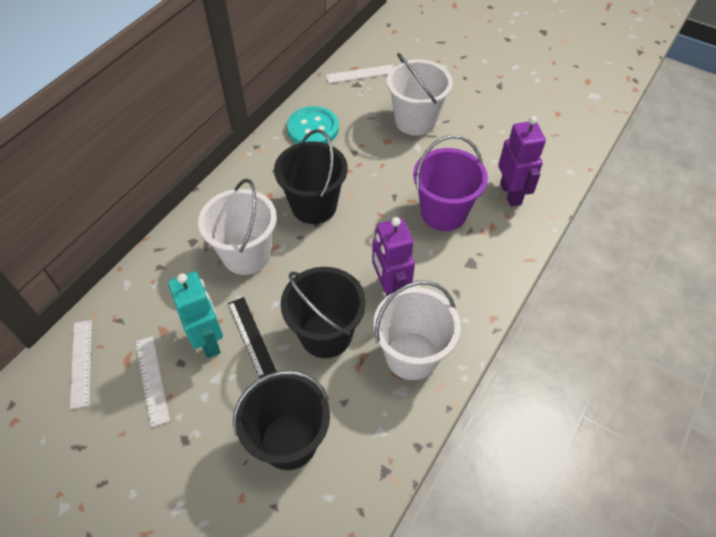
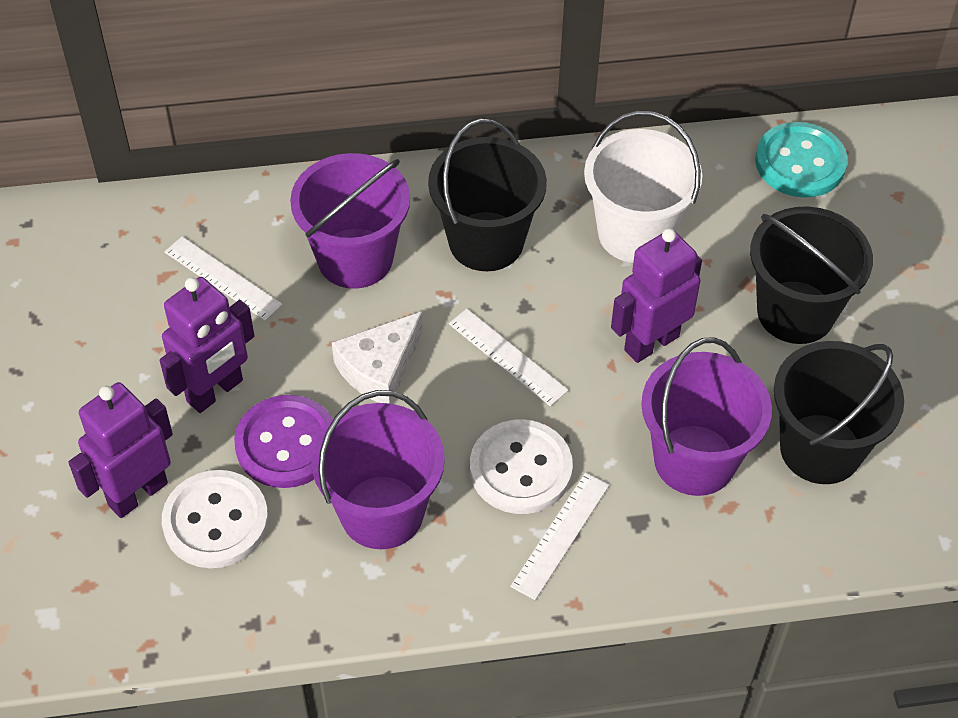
black ruler: [228,297,277,379] = 1 -> none = 0
purple bucket: [413,135,488,231] = 1 -> [290,153,410,289] [311,390,445,549] [641,337,772,496] = 3
purple button: none = 0 -> [234,395,333,488] = 1
purple robot: [372,217,415,296] [498,116,546,206] = 2 -> [68,382,173,518] [160,277,254,413] [611,228,702,363] = 3
turquoise robot: [168,271,223,358] = 1 -> none = 0
white bucket: [198,179,277,275] [373,281,461,380] [387,53,453,136] = 3 -> [584,110,703,263] = 1
white button: none = 0 -> [162,470,268,568] [470,420,573,514] = 2
white cheese: none = 0 -> [332,311,423,404] = 1

